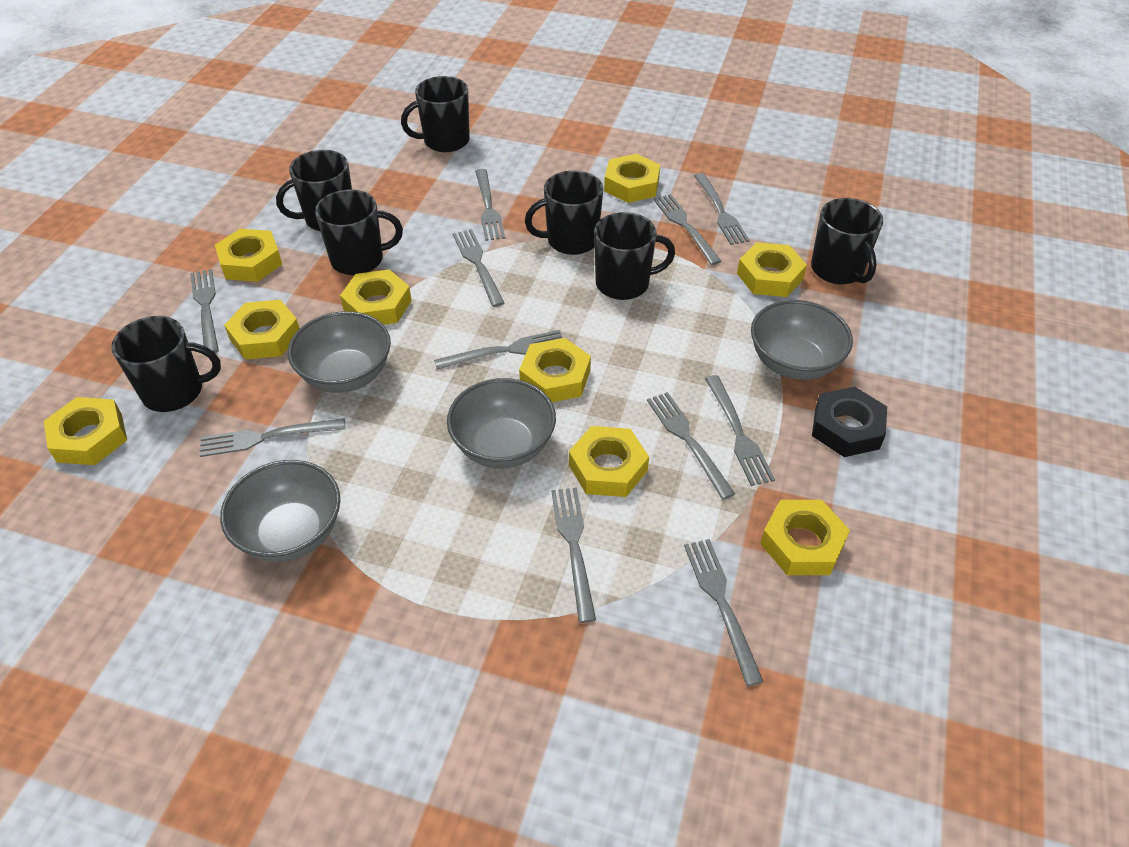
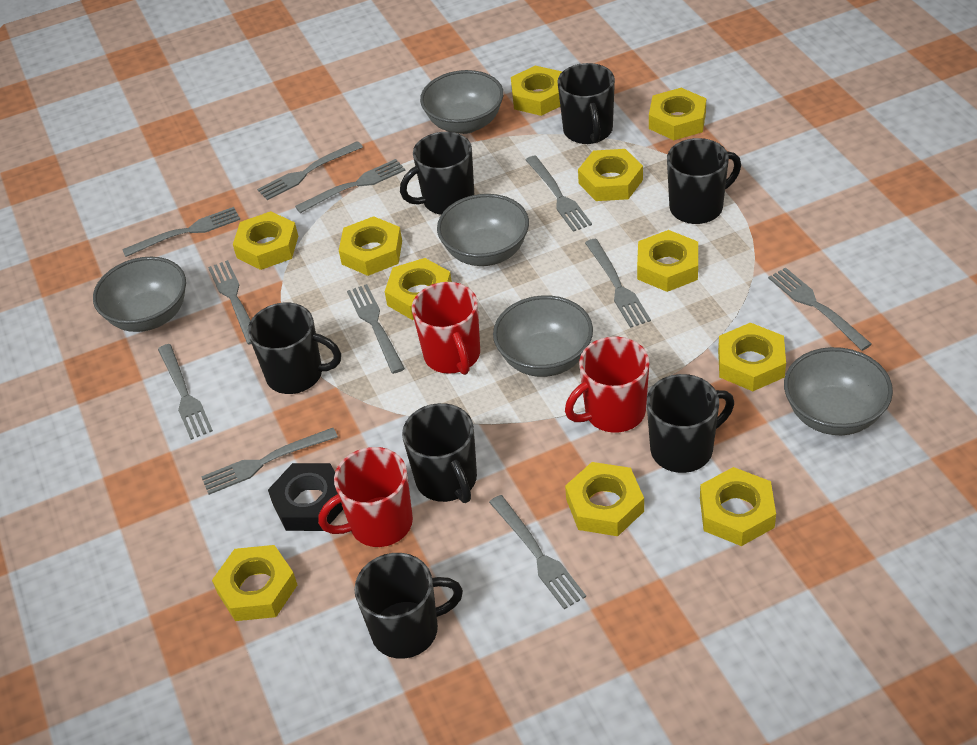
grey bowl: [220,460,340,562] [288,311,391,393] [447,378,556,469] [751,300,853,380] = 4 -> [93,257,186,332] [420,70,504,134] [437,194,529,266] [493,295,593,377] [784,347,893,435] = 5
red mug: none = 0 -> [318,447,413,547] [412,282,480,375] [565,336,649,433] = 3
yellow nut: [44,397,127,465] [215,229,282,282] [224,300,300,360] [340,269,412,325] [519,338,591,402] [569,426,649,497] [604,154,660,203] [737,242,807,297] [760,500,850,575] = 9 -> [212,545,297,621] [233,211,298,270] [339,216,402,276] [385,258,452,320] [511,65,562,116] [565,462,644,536] [578,149,643,201] [637,230,698,292] [649,88,706,140] [700,467,776,546] [718,322,786,391] = 11

